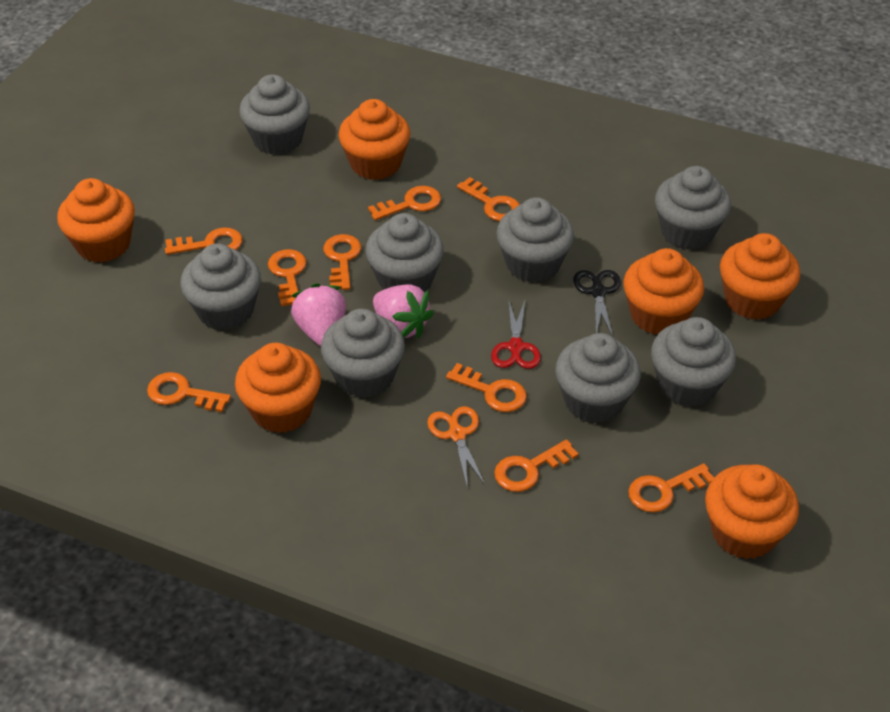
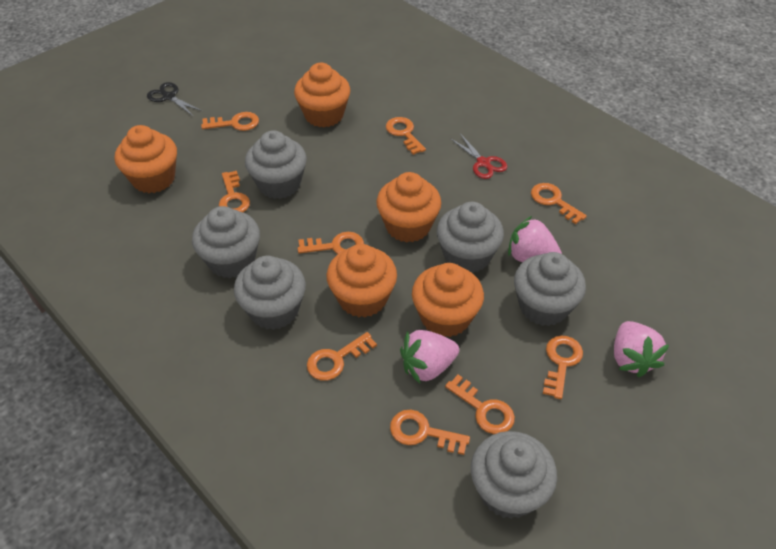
grey cupcake: [180,244,261,330] [239,74,310,155] [321,309,405,398] [365,213,444,292] [496,197,574,283] [555,333,641,423] [651,317,736,407] [655,166,731,250] = 8 -> [192,206,260,278] [234,256,306,330] [245,130,307,199] [437,202,504,273] [471,431,557,519] [514,252,586,326] = 6
orange cupcake: [57,178,135,263] [235,343,321,433] [338,99,410,180] [623,248,704,334] [705,464,799,559] [720,233,800,320] = 6 -> [115,125,177,193] [294,63,350,127] [327,244,397,317] [376,172,441,242] [412,263,484,337] = 5
orange scissors: [427,406,486,486] = 1 -> none = 0
pink strawberry: [291,283,346,346] [373,284,434,338] = 2 -> [400,330,459,384] [508,216,562,262] [614,321,669,377] = 3

